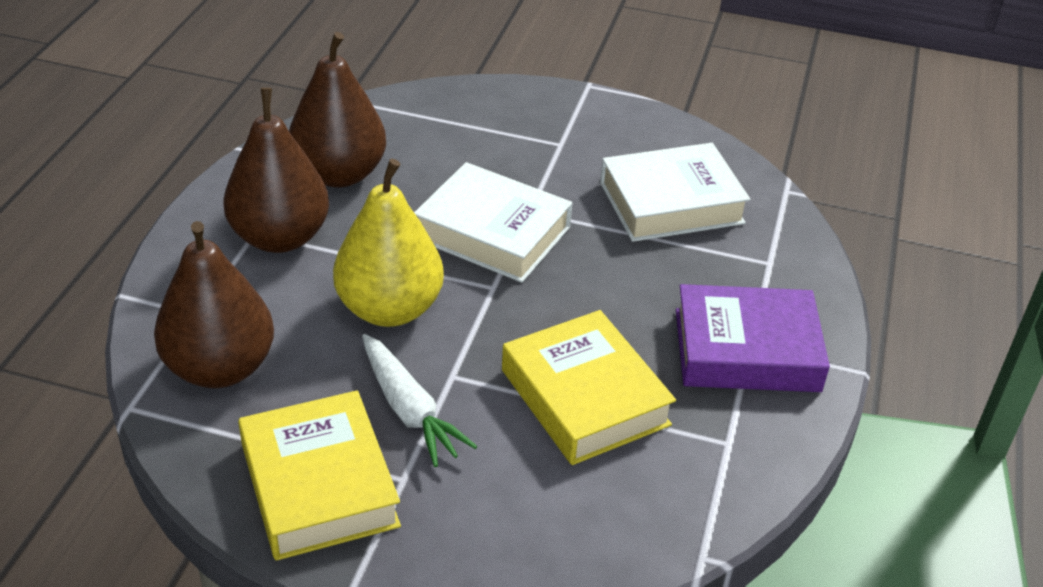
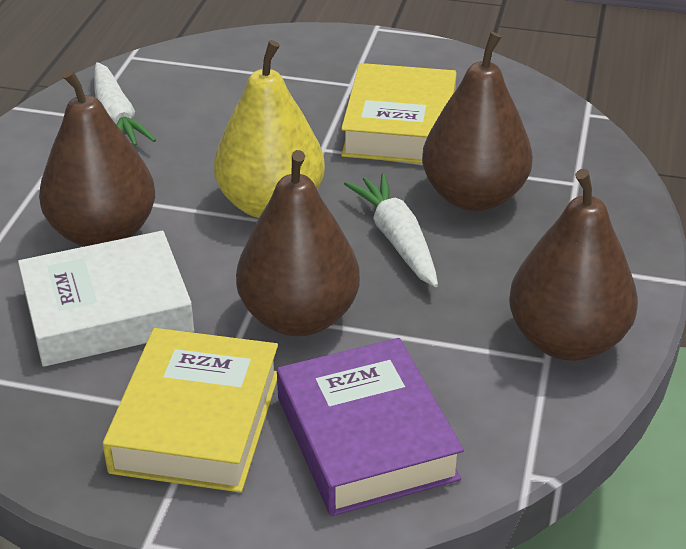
brown pear: [154,221,274,388] [224,88,329,253] [289,32,386,188] = 3 -> [39,69,155,247] [236,150,360,336] [422,32,533,211] [509,169,638,361] = 4
white book: [414,162,572,283] [600,143,750,242] = 2 -> [18,231,194,367] = 1
white carrot: [362,334,477,467] = 1 -> [94,62,156,146] [344,173,438,287] = 2

